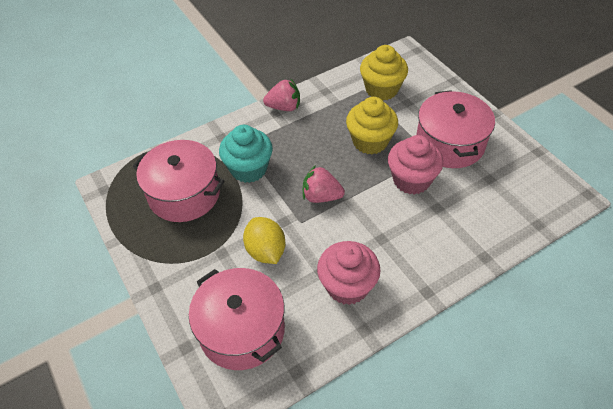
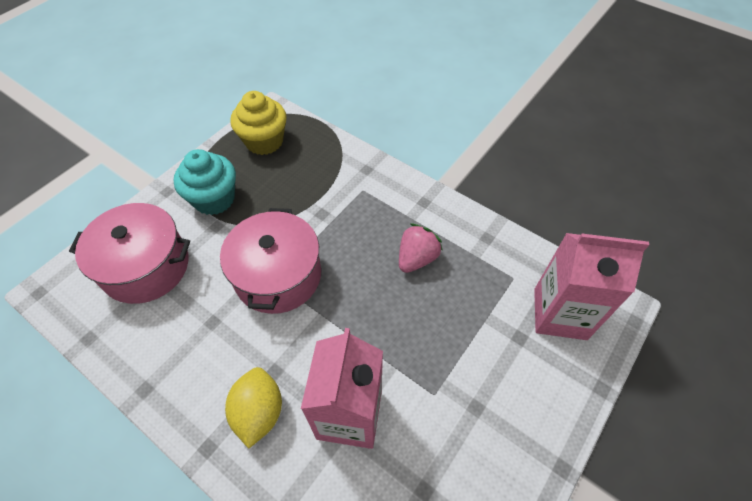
pink carton: none = 0 -> [301,328,383,449] [534,233,649,340] = 2
pink cupcake: [317,241,381,305] [388,135,443,195] = 2 -> none = 0
pink pot: [133,140,224,222] [189,268,285,370] [416,90,495,168] = 3 -> [69,203,190,304] [220,208,321,314] = 2
pink strawberry: [263,79,300,111] [303,165,345,203] = 2 -> [399,223,443,273] = 1
yellow cupcake: [346,97,398,154] [360,45,408,100] = 2 -> [230,91,287,155] = 1

